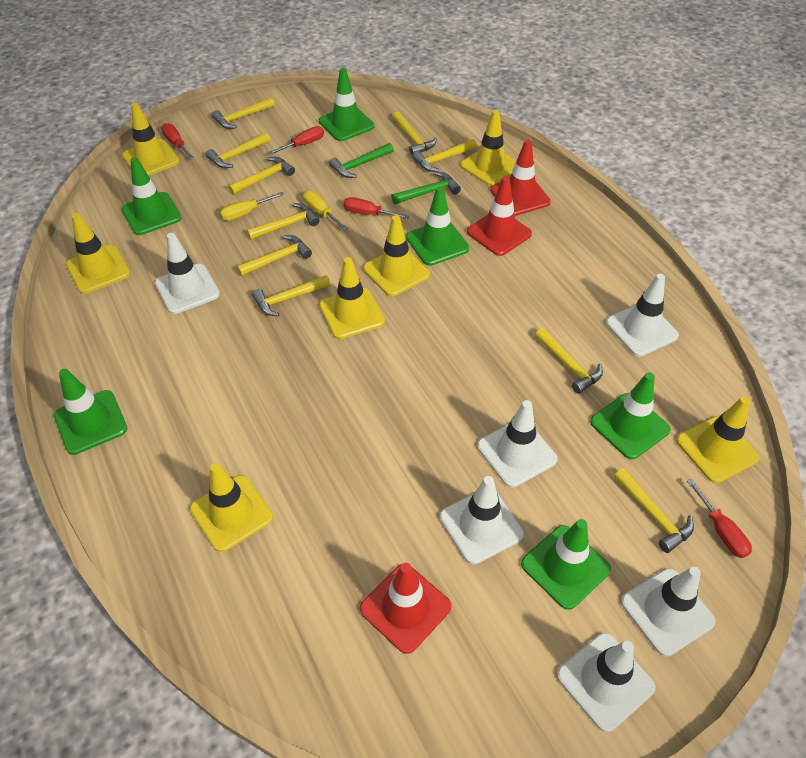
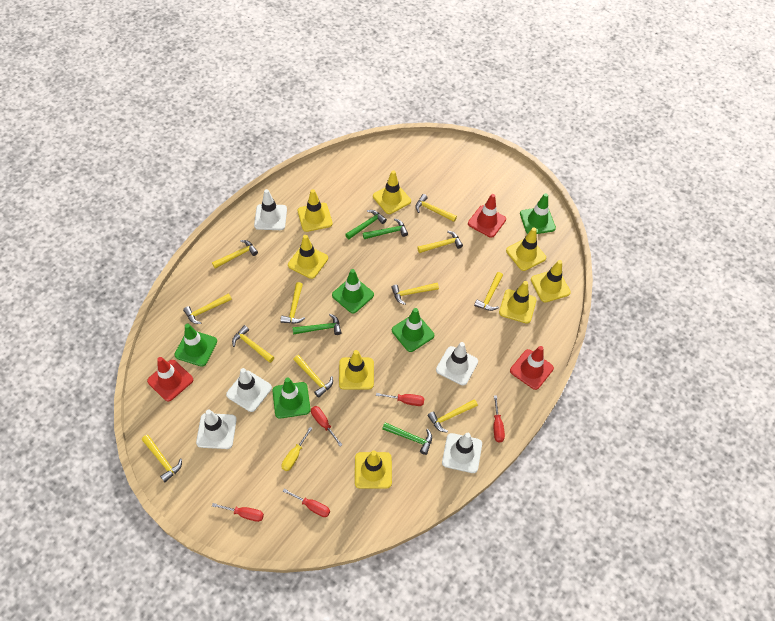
green hammer: [329,143,394,178] [391,172,461,204] = 2 -> [292,314,342,335] [345,210,387,239] [362,218,408,239] [382,422,432,455] = 4
green traffic cone: [54,369,127,455] [122,157,181,235] [319,68,374,141] [406,186,469,266] [521,519,611,610] [590,372,671,459] = 6 -> [174,324,217,367] [272,378,311,419] [332,269,374,313] [392,308,434,352] [520,193,556,234] = 5
red screwdriver: [161,123,194,160] [268,126,324,155] [344,197,409,219] [687,479,752,558] = 4 -> [212,503,264,522] [283,488,330,517] [311,406,342,446] [376,393,425,406] [494,396,505,442] = 5
white traffic cone: [155,233,220,314] [440,476,524,564] [477,400,558,487] [557,633,656,732] [606,274,679,357] [621,567,716,657] = 6 -> [196,409,237,449] [226,368,272,412] [254,189,287,230] [436,342,478,386] [442,433,482,473] = 5
yellow hammer: [206,132,270,168] [212,97,275,129] [228,157,295,195] [237,235,312,276] [246,203,320,240] [252,275,330,316] [392,111,437,155] [412,139,477,172] [535,328,603,394] [614,468,694,553] = 10 -> [142,435,182,482] [183,293,232,324] [212,240,258,269] [232,325,274,363] [280,282,305,323] [293,355,333,398] [391,283,439,305] [416,194,457,222] [417,231,463,253] [428,399,478,433] [474,272,503,311] = 11
yellow screwdriver: [220,192,285,221] [303,190,348,230] = 2 -> [281,427,313,471] = 1
yellow traffic cone: [66,213,130,294] [122,102,180,176] [190,463,273,552] [319,257,385,339] [363,215,430,296] [460,110,516,186] [676,396,760,483] = 7 -> [288,235,328,279] [298,189,333,232] [339,350,374,390] [355,450,392,489] [373,170,411,214] [499,281,536,324] [506,227,546,271] [531,260,571,303] = 8

